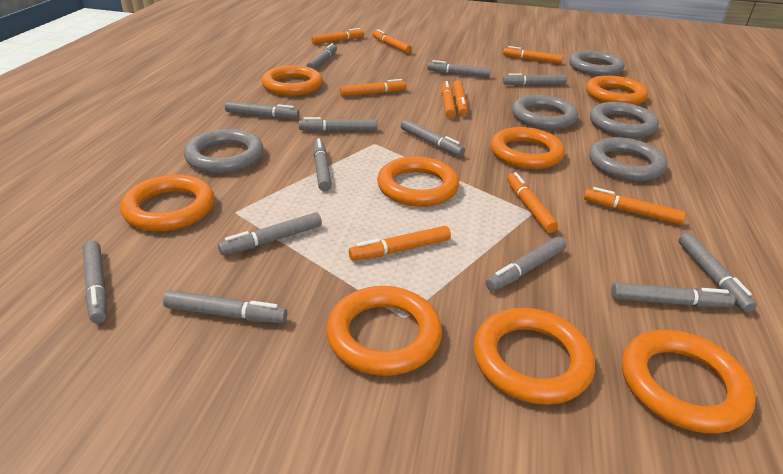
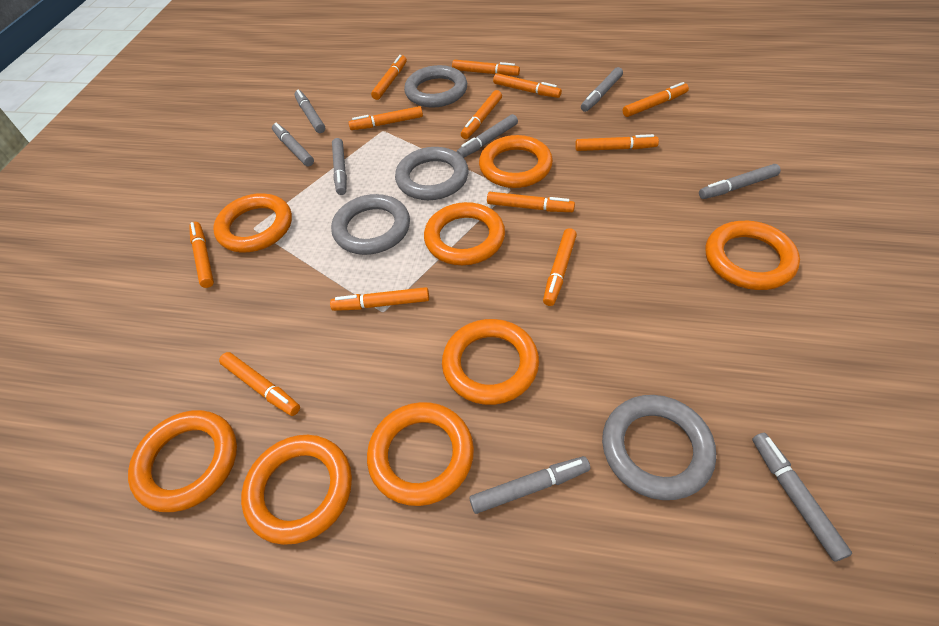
grey marker: [83,240,107,323] [163,290,287,323] [218,213,322,255] [225,101,300,119] [299,117,377,131] [306,43,337,69] [313,138,332,191] [401,119,465,156] [427,60,491,78] [486,237,566,291] [503,73,567,86] [611,282,735,307] [678,233,757,313] = 13 -> [272,123,314,166] [294,89,325,133] [332,138,347,195] [456,114,518,158] [469,456,590,514] [581,67,623,112] [699,164,781,199] [752,433,852,562] = 8
grey ring: [184,129,264,174] [512,95,578,130] [569,50,625,76] [589,137,668,181] [590,102,659,138] = 5 -> [331,194,410,255] [395,147,468,200] [404,65,467,108] [602,395,716,500] = 4
orange marker: [311,28,364,44] [340,79,407,97] [349,226,451,261] [373,29,412,53] [442,81,456,118] [453,80,468,116] [503,46,563,64] [507,172,558,233] [584,187,686,224] = 9 -> [189,222,214,288] [219,352,300,416] [330,287,429,311] [348,106,423,130] [371,55,407,100] [452,60,520,76] [461,90,502,139] [487,192,575,212] [493,73,562,98] [543,228,577,306] [575,134,659,151] [623,82,689,117] = 12

